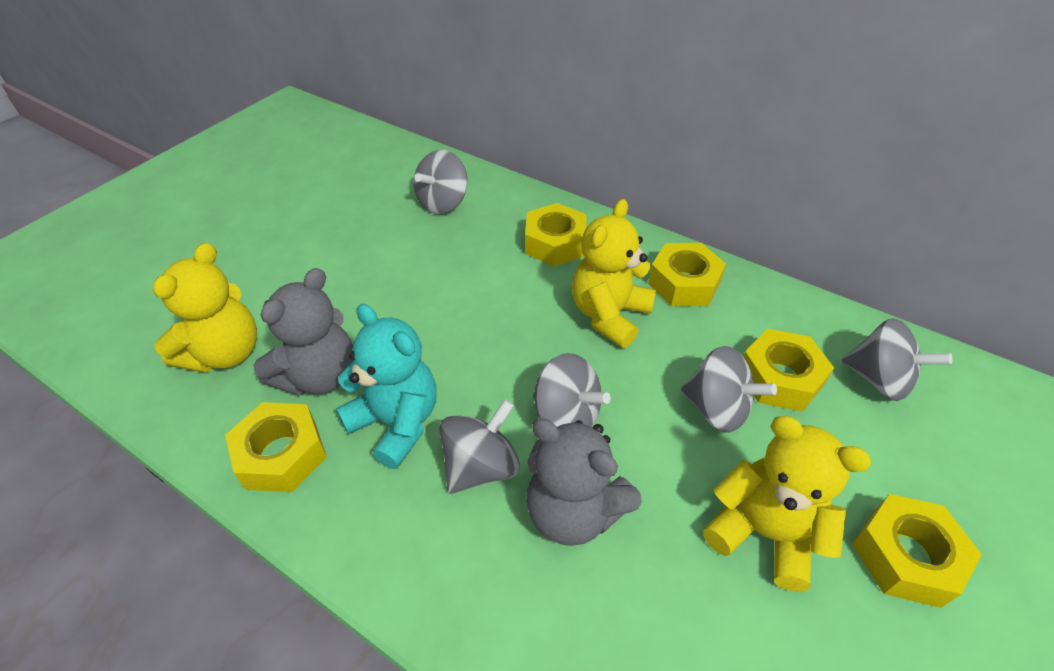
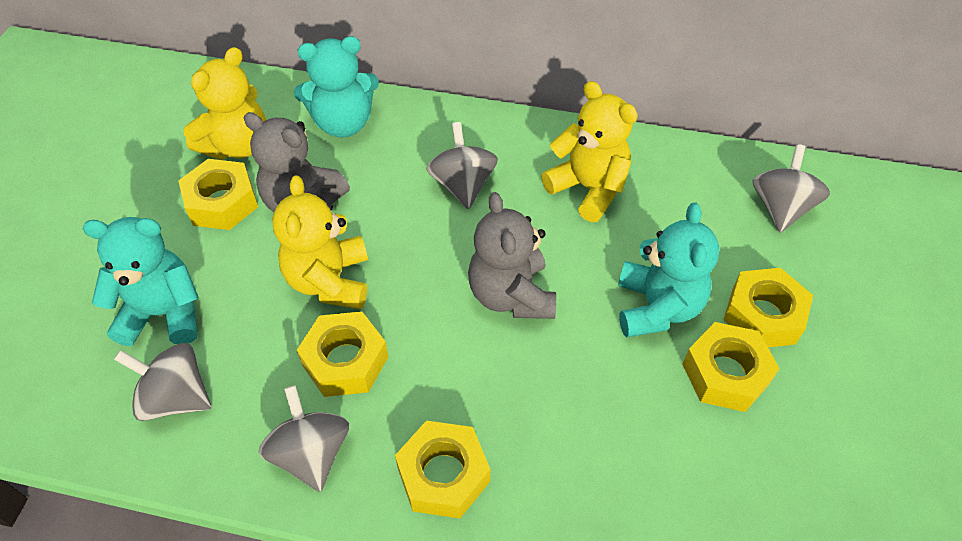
grey spinning top: [414,150,468,214] [439,399,520,494] [533,353,611,427] [681,346,777,433] [842,318,952,401] = 5 -> [114,343,211,421] [259,385,349,492] [426,122,498,209] [753,144,830,232] = 4
turquoise teddy bear: [336,304,436,469] = 1 -> [83,217,199,346] [294,36,379,138] [618,202,719,338] = 3

